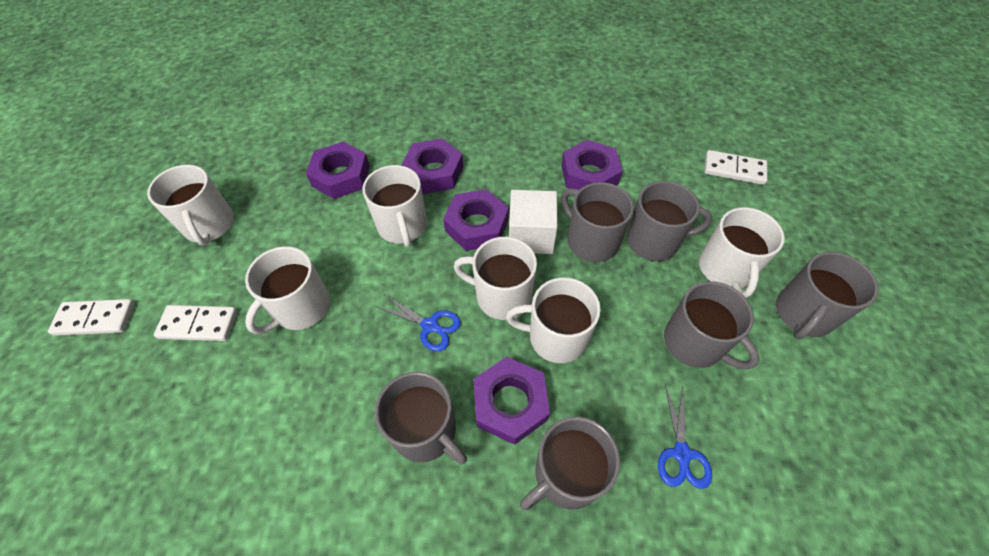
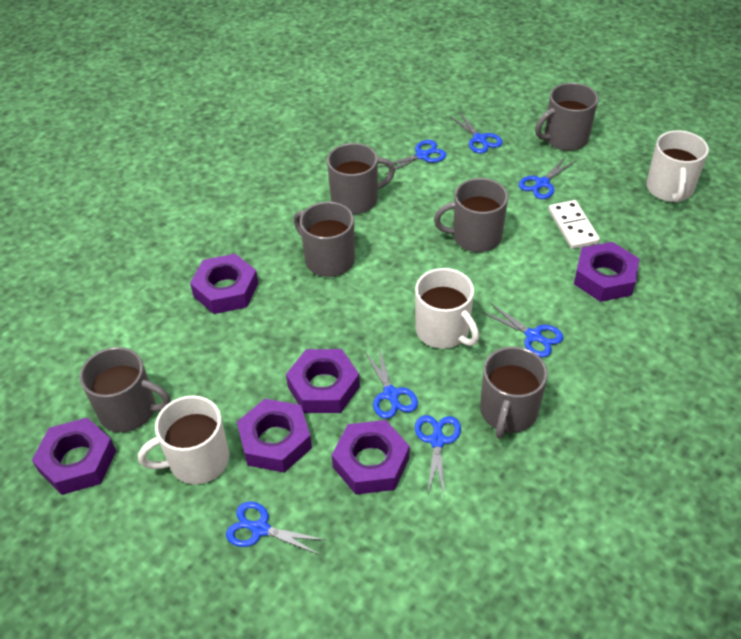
blue scissors: [375,294,461,351] [658,385,712,489] = 2 -> [226,501,325,555] [365,349,418,419] [379,140,446,175] [415,415,461,497] [449,112,503,154] [482,303,563,357] [519,156,576,199] = 7
purple nut: [306,142,370,199] [401,138,463,194] [443,189,509,251] [473,357,550,445] [561,140,622,190] = 5 -> [32,418,116,495] [190,254,258,314] [237,399,312,473] [286,349,360,413] [332,420,410,494] [574,242,639,302] = 6
white cube: [509,190,558,254] = 1 -> none = 0
white domino: [48,299,135,336] [154,305,237,341] [704,150,768,185] = 3 -> [549,200,600,249] = 1
white mug: [147,165,234,245] [245,246,330,334] [362,165,427,247] [454,237,537,320] [506,277,601,363] [699,207,785,298] = 6 -> [138,395,229,484] [415,268,479,349] [646,130,709,203] = 3

